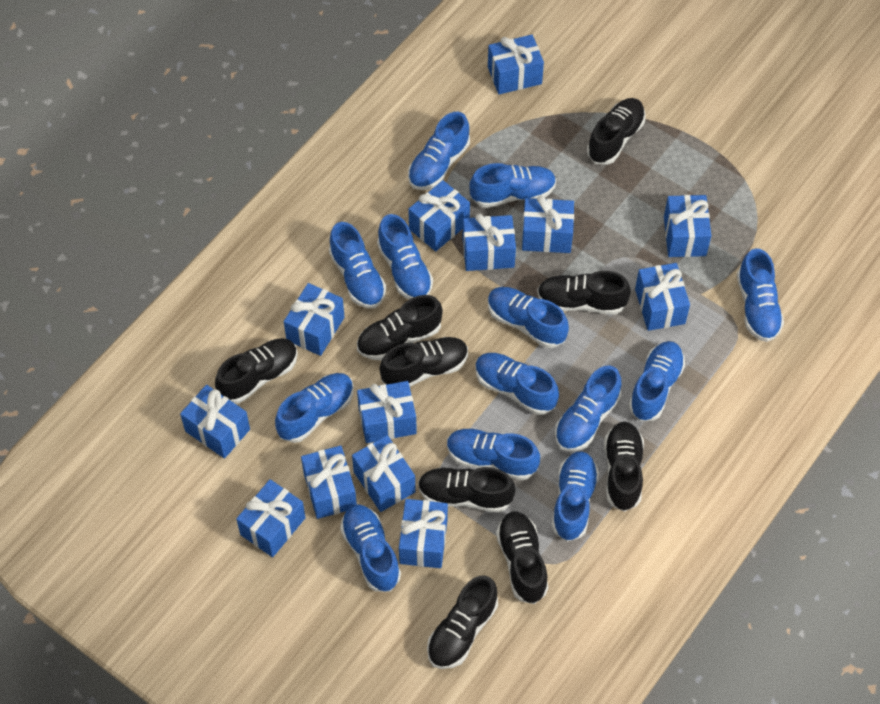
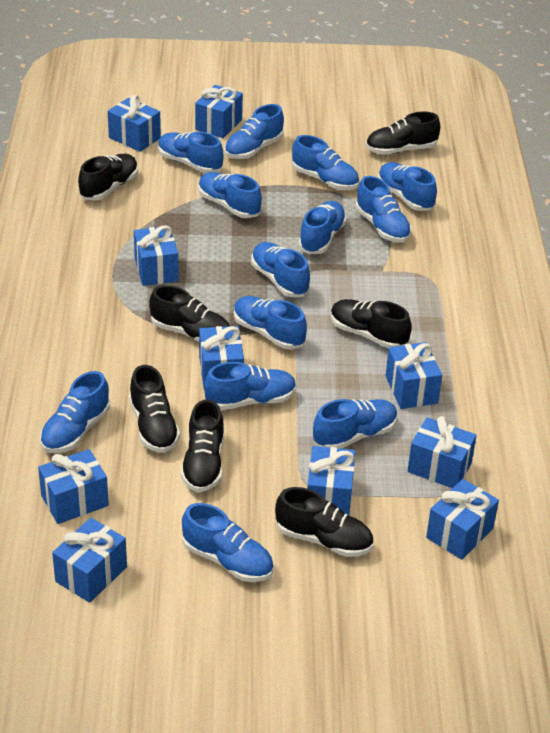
black shoe: [215,338,298,403] [357,295,443,360] [379,337,468,387] [418,467,515,513] [427,575,498,669] [496,511,548,604] [537,271,631,315] [587,98,646,165] [604,421,644,512] = 9 -> [78,154,138,200] [129,365,180,453] [149,285,230,342] [181,399,224,492] [275,487,373,557] [331,299,412,348] [366,111,440,155] = 7
blue gift: [180,385,250,459] [236,479,305,557] [284,283,345,356] [301,446,357,519] [352,435,416,512] [357,381,417,443] [399,499,448,568] [408,180,470,251] [463,214,516,271] [488,35,544,94] [522,195,574,253] [635,263,690,331] [664,195,711,257] = 13 -> [38,449,109,524] [52,518,127,603] [108,95,161,152] [134,225,179,286] [195,85,243,138] [199,326,244,388] [307,446,355,515] [386,342,442,409] [408,416,477,488] [426,479,499,560] = 10

